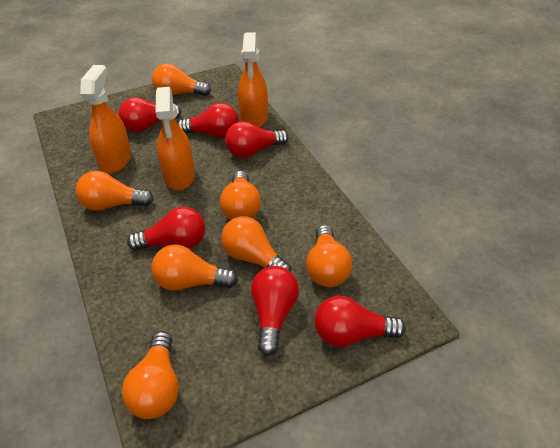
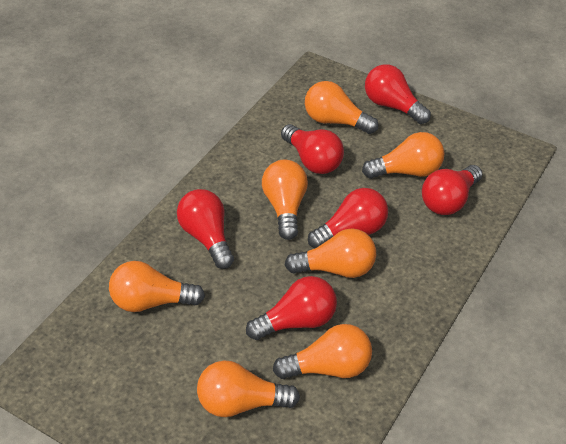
orange spray bottle: [80,65,131,174] [155,87,195,191] [238,32,268,127] = 3 -> none = 0

